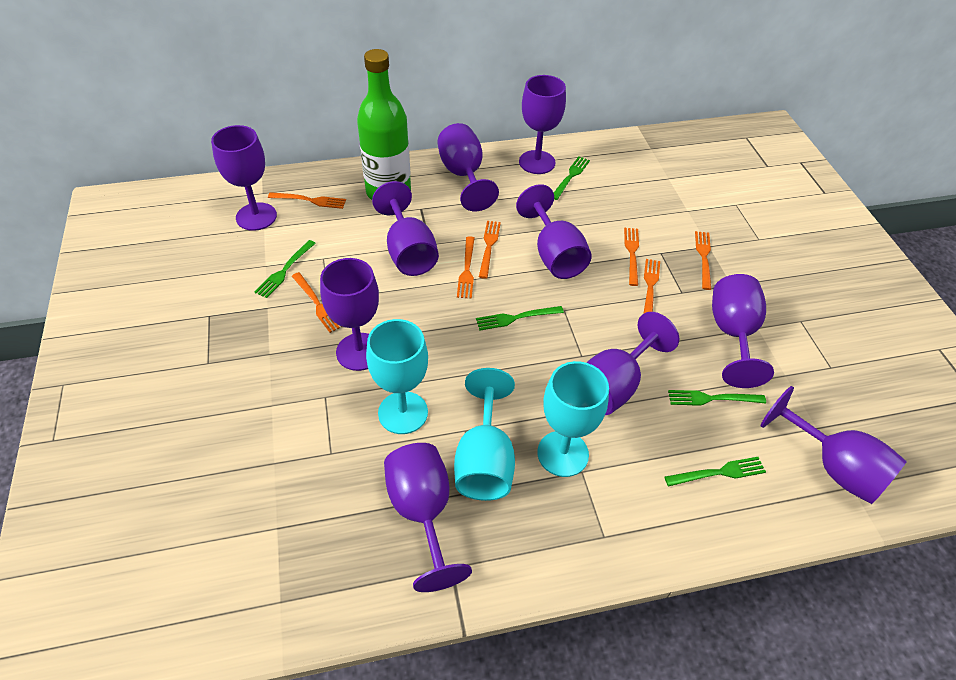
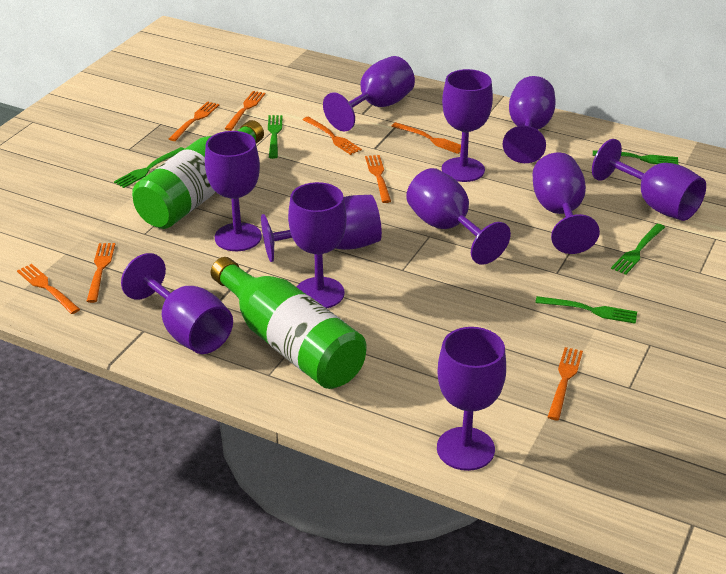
green bottle: [357,49,411,200] = 1 -> [132,120,264,229] [211,257,366,389] = 2
orange fork: [268,192,346,209] [292,272,342,333] [457,236,475,299] [479,221,501,279] [624,228,639,286] [643,259,660,314] [695,231,711,290] = 7 -> [17,264,80,314] [87,243,115,303] [169,101,219,141] [224,91,265,131] [303,117,362,155] [365,155,391,203] [391,122,461,154] [548,347,583,420] = 8
purple goblet: [211,125,277,231] [320,258,379,371] [372,181,439,276] [384,443,472,592] [438,123,499,211] [516,184,592,279] [519,75,566,174] [587,312,679,415] [712,274,774,388] [761,386,907,504] = 10 -> [121,253,233,354] [205,131,262,251] [261,195,382,262] [288,182,347,308] [323,56,415,132] [406,168,511,265] [437,327,506,471] [442,69,493,182] [503,76,556,163] [533,153,600,254] [592,139,706,221] = 11
turquoise goblet: [366,319,428,434] [454,368,515,501] [537,361,609,477] = 3 -> none = 0

